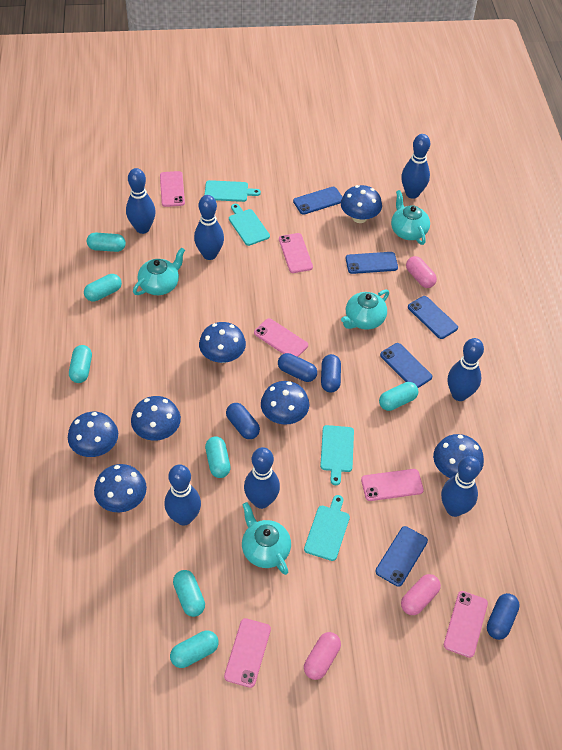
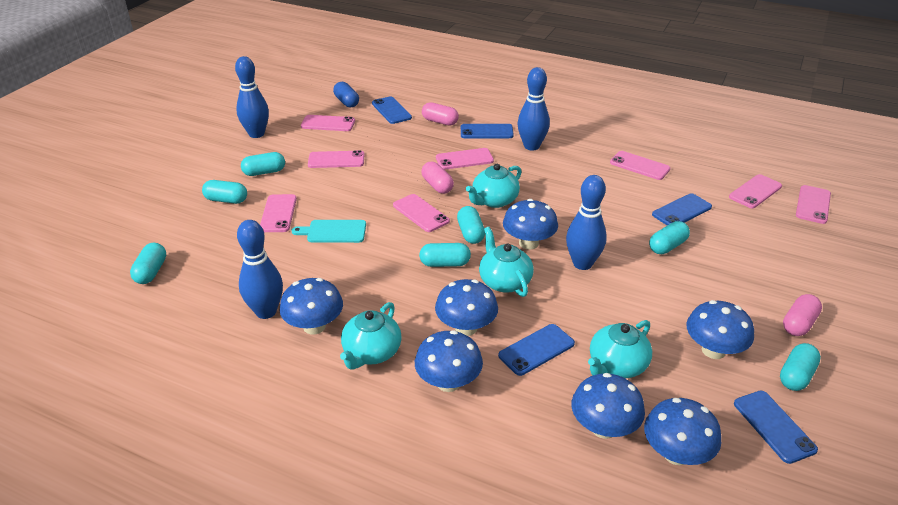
blue bowling pin: [126,168,156,234] [164,464,201,526] [194,195,224,260] [244,447,280,509] [401,134,430,199] [441,456,481,517] [448,338,484,401] = 7 -> [235,56,269,138] [237,220,283,319] [518,67,550,151] [566,175,607,270] = 4
blue capsule: [226,403,260,439] [278,353,317,382] [321,354,341,393] [487,593,520,640] = 4 -> [333,82,359,107] = 1
pink phone: [160,171,185,207] [224,618,271,688] [254,318,308,357] [279,233,313,273] [361,469,424,501] [444,591,488,658] = 6 -> [260,194,297,232] [301,115,355,131] [308,150,364,168] [393,194,450,232] [436,148,494,170] [610,151,670,180] [729,174,782,208] [796,185,831,224] = 8
turquoise cutting board: [204,180,261,202] [229,204,270,246] [304,495,350,561] [320,425,354,485] = 4 -> [292,220,366,243] = 1

